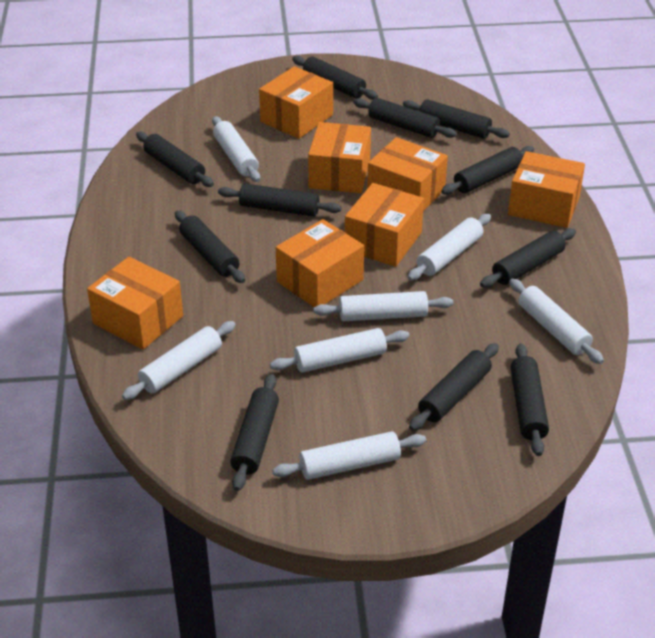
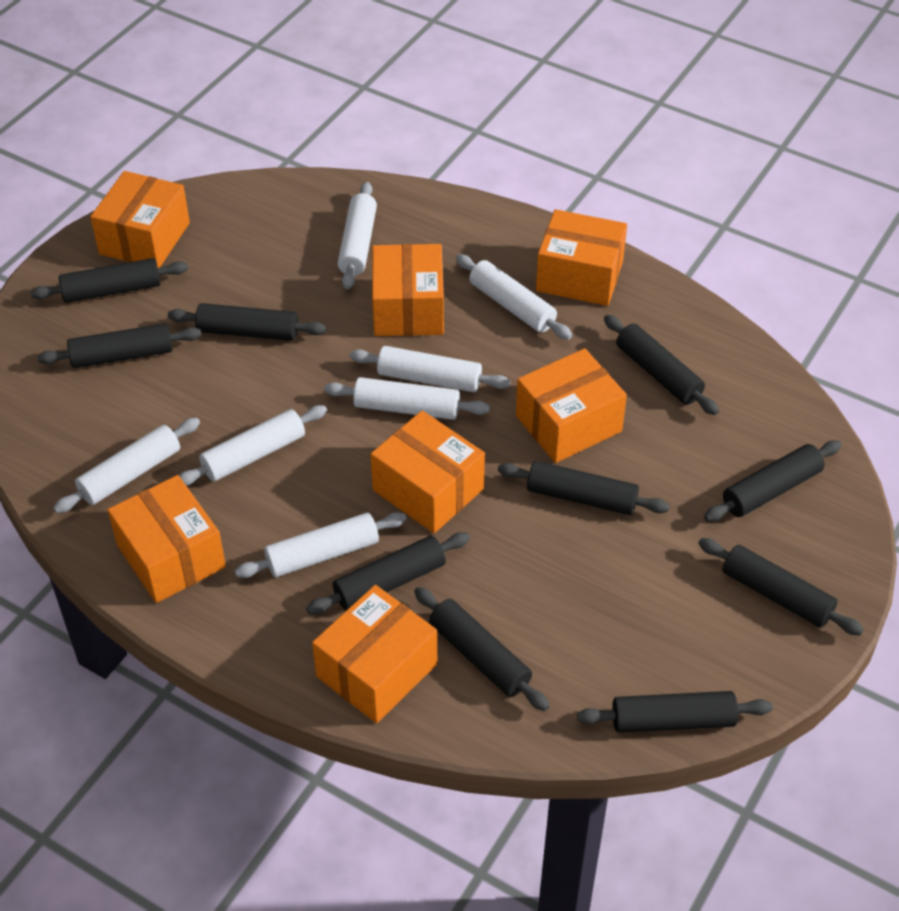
black rolling pin: [136,132,214,187] [175,210,245,283] [218,183,341,217] [230,374,279,491] [292,56,378,100] [353,98,457,138] [403,99,510,139] [409,343,499,431] [441,146,534,195] [480,228,576,288] [511,343,549,456] = 11 -> [30,258,188,303] [37,323,202,368] [168,303,326,341] [306,532,470,615] [414,587,549,711] [498,461,670,515] [577,691,773,733] [604,315,719,415] [698,538,864,635] [704,440,842,522] = 10

